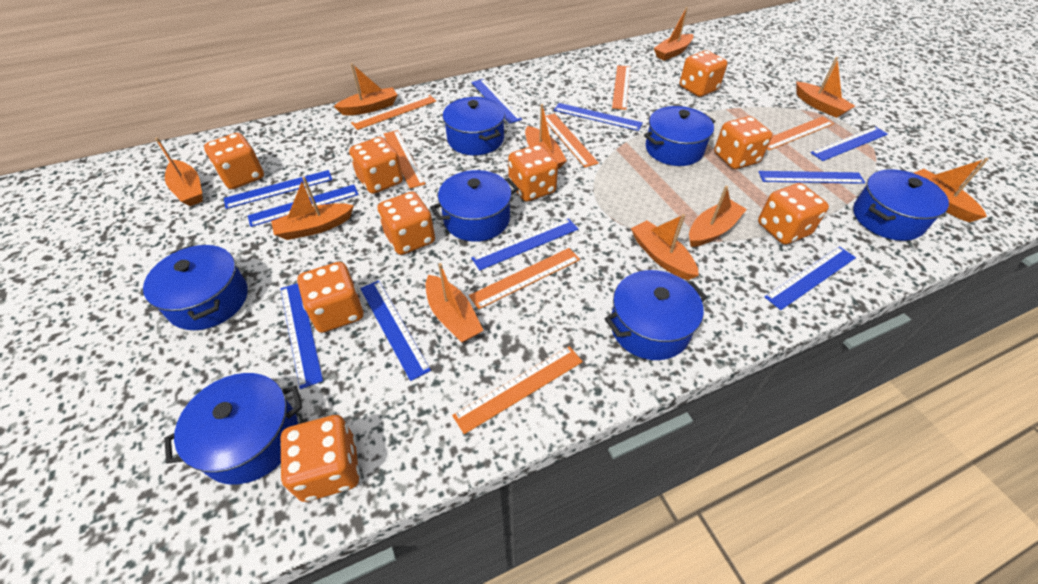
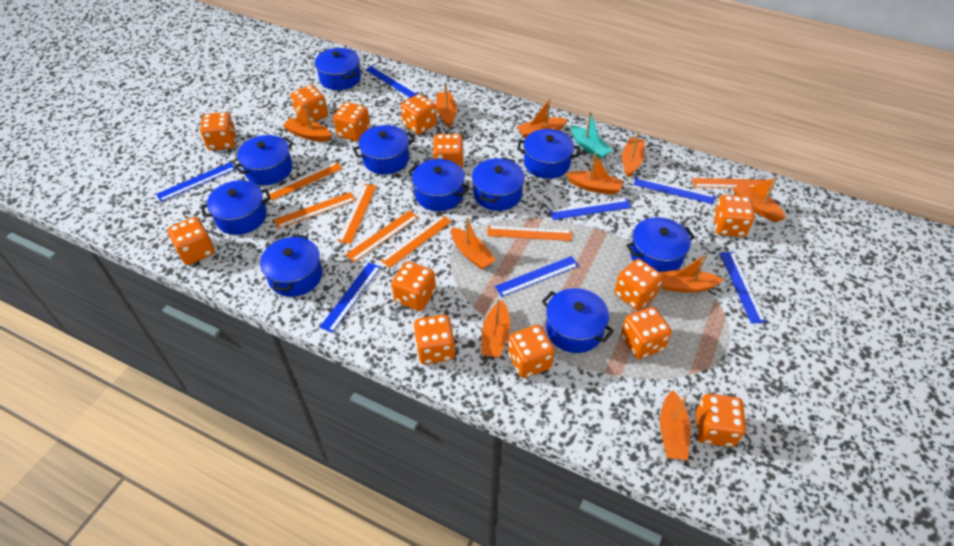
blue pot: [143,244,248,330] [164,373,302,485] [430,170,519,242] [443,97,505,155] [605,270,707,360] [644,106,715,166] [853,169,949,241] = 7 -> [201,180,271,235] [234,135,294,185] [260,235,323,297] [315,48,361,90] [353,125,415,175] [408,159,470,211] [472,157,525,211] [517,129,580,179] [542,288,614,353] [626,217,695,272] = 10
blue ruler: [224,170,332,209] [248,185,359,227] [281,283,323,389] [360,280,431,381] [471,79,522,124] [471,218,578,270] [554,103,643,131] [758,171,865,184] [765,246,856,310] [811,127,888,161] = 10 -> [156,162,236,202] [320,262,381,333] [365,65,419,98] [495,256,579,297] [549,198,631,220] [633,176,715,204] [720,252,766,324] = 7
orange dice: [204,133,264,189] [280,415,359,502] [297,262,363,333] [349,137,403,194] [378,192,435,255] [508,144,558,202] [680,50,727,97] [714,116,772,169] [758,183,829,244] = 9 -> [167,217,215,265] [200,112,236,150] [290,85,328,122] [333,102,370,142] [391,261,436,311] [401,94,437,134] [414,314,455,364] [433,134,464,168] [508,325,555,378] [614,259,663,310] [621,307,672,359] [696,394,746,447] [714,195,755,237] = 13
turquoise boat: none = 0 -> [571,111,613,159] = 1

